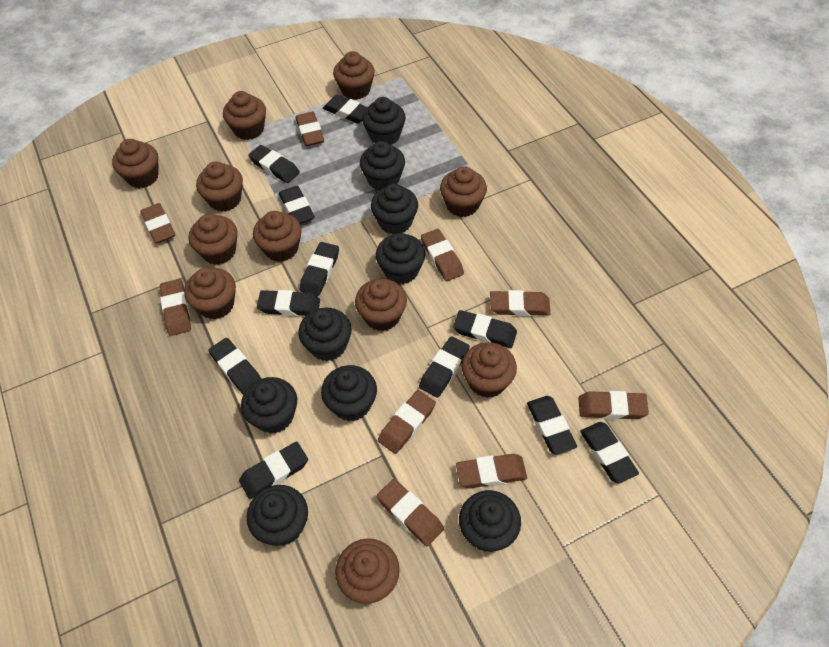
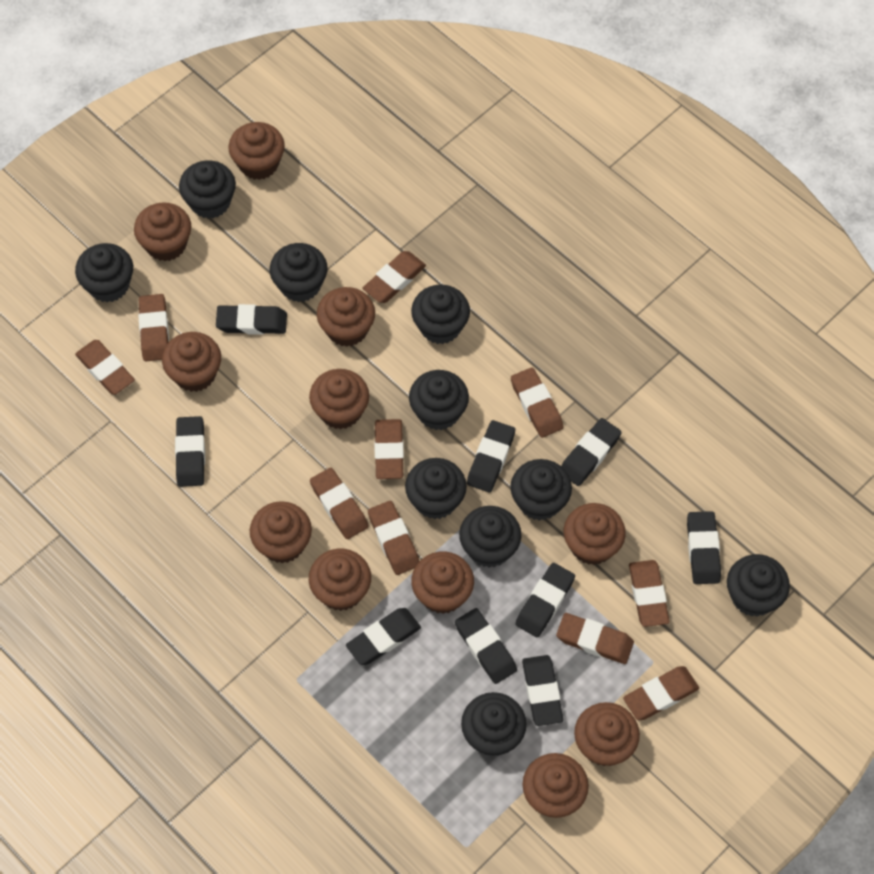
black cupcake: [241,377,297,433] [247,485,308,546] [298,308,352,361] [321,365,377,421] [360,141,405,191] [362,97,406,144] [371,184,418,234] [376,233,425,284] [459,490,521,552] = 9 -> [75,243,133,302] [179,161,236,219] [270,243,327,302] [405,458,467,519] [409,370,469,430] [411,285,470,344] [459,506,522,568] [461,692,526,756] [510,459,572,521] [727,554,790,617] = 10
black eraser: [208,338,262,394] [239,441,308,499] [248,145,300,183] [257,290,320,316] [279,186,315,224] [300,242,339,296] [323,95,367,123] [419,336,470,398] [453,310,517,348] [527,396,577,455] [580,422,639,484] = 11 -> [175,416,205,487] [216,304,287,335] [346,608,421,665] [455,608,517,684] [467,420,515,492] [515,563,575,637] [522,655,563,726] [561,418,622,486] [687,511,721,584] = 9
brown eraser: [140,203,175,243] [160,279,191,336] [296,112,324,146] [377,479,444,546] [378,390,436,454] [421,229,464,281] [456,454,527,488] [490,290,550,316] [579,391,649,420] = 9 -> [75,340,135,395] [138,294,169,361] [310,468,369,539] [362,251,426,303] [368,501,420,575] [374,419,404,479] [511,367,563,438] [556,613,634,664] [623,666,699,720] [629,560,670,627] = 10

